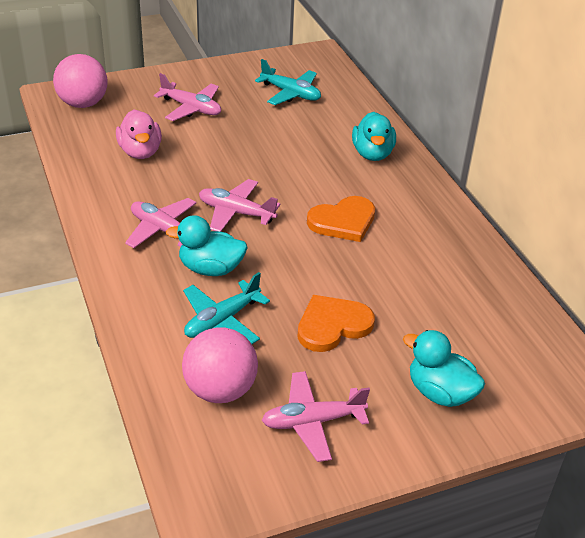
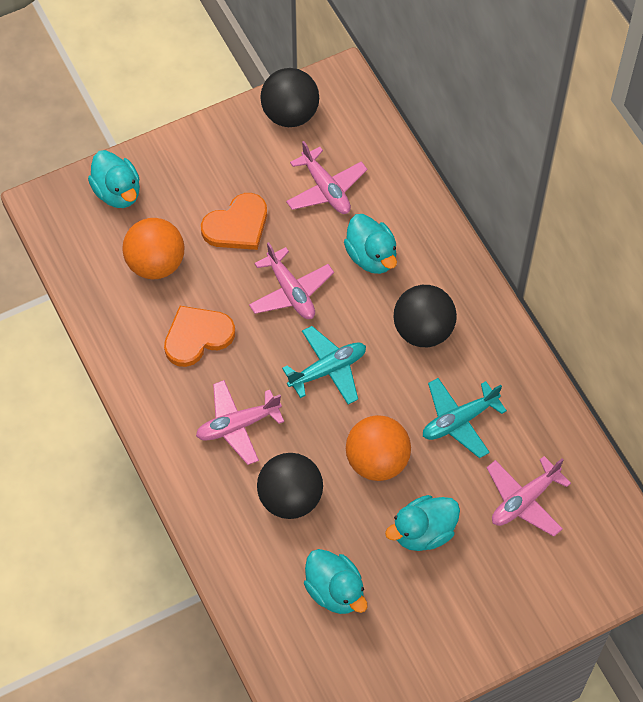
black ball: none = 0 -> [257,453,323,519] [260,68,319,127] [393,285,457,347] = 3
orange ball: none = 0 -> [122,218,184,279] [346,415,411,481] = 2
pink ball: [53,54,107,108] [182,327,258,403] = 2 -> none = 0
pink duck: [116,109,162,159] = 1 -> none = 0
turquoise duck: [166,215,247,276] [352,112,396,161] [403,330,485,407] = 3 -> [88,150,140,208] [304,549,368,614] [344,214,397,274] [385,495,460,551] = 4

